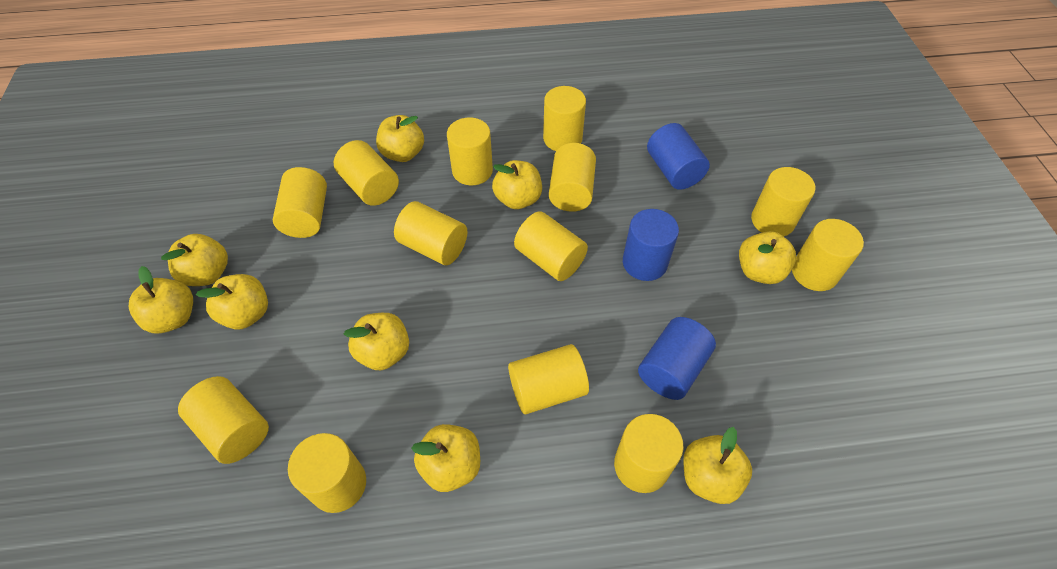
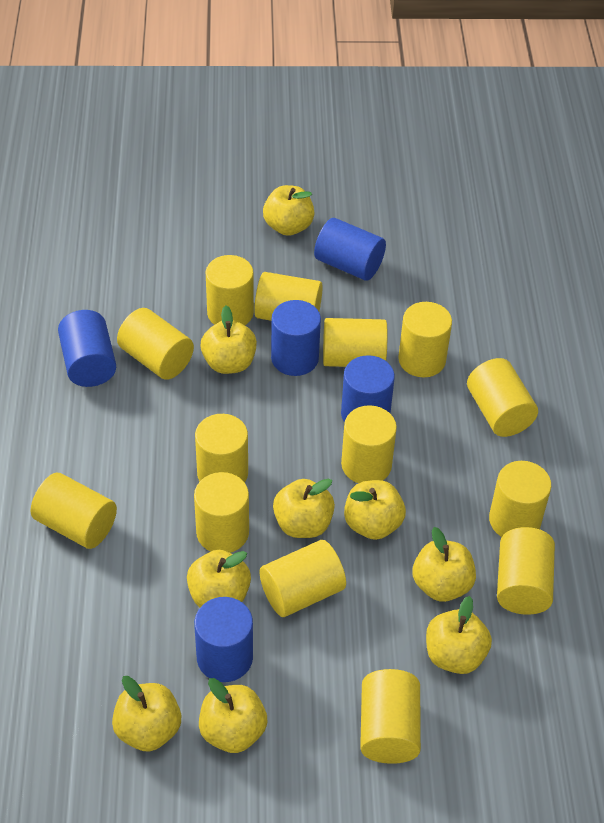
blue cylinder: [623,209,679,281] [638,317,716,400] [647,123,710,190] = 3 -> [58,310,116,387] [194,597,253,682] [271,300,321,376] [314,218,386,281] [341,355,395,423] = 5
yellow cylinder: [178,376,269,464] [273,167,327,238] [288,433,366,513] [334,140,399,206] [394,201,467,265] [447,117,493,186] [508,344,589,414] [514,211,588,281] [543,86,586,151] [549,143,596,212] [614,414,684,493] [751,167,815,236] [792,219,864,291] = 13 -> [31,473,117,549] [117,308,194,380] [194,472,249,553] [195,414,248,483] [205,255,254,325] [254,272,323,321] [260,540,346,617] [323,318,387,367] [341,405,397,483] [360,669,421,764] [398,302,452,377] [467,358,538,437] [489,461,551,537] [497,527,555,615] = 14

